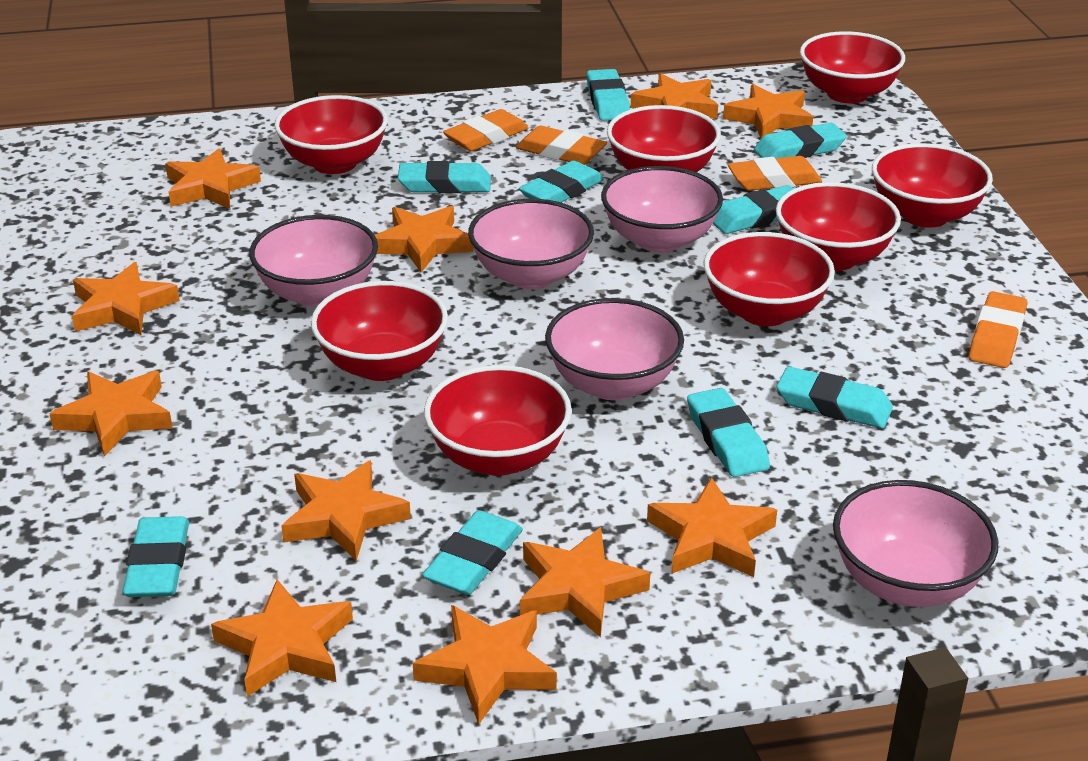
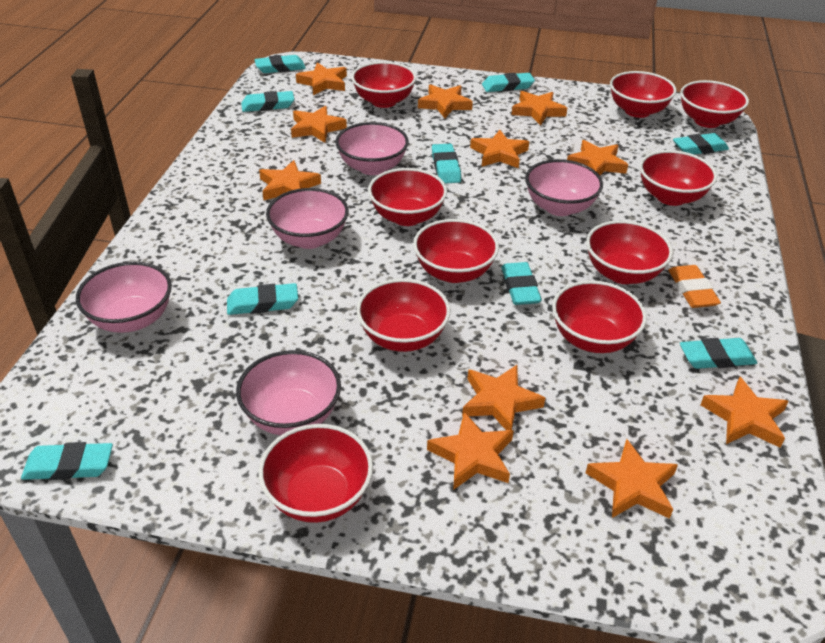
orange eraser: [443,109,529,151] [516,126,607,165] [728,156,822,191] [969,291,1027,368] = 4 -> [668,265,721,308] = 1
red bowl: [274,95,388,174] [311,281,448,381] [424,365,572,476] [607,105,721,172] [704,232,835,326] [776,182,901,271] [800,31,905,103] [872,143,993,228] = 8 -> [258,424,373,523] [351,62,416,108] [356,279,450,352] [368,168,447,226] [413,219,499,283] [552,280,647,353] [586,220,673,284] [610,71,676,118] [640,150,717,206] [680,80,749,128] = 10

